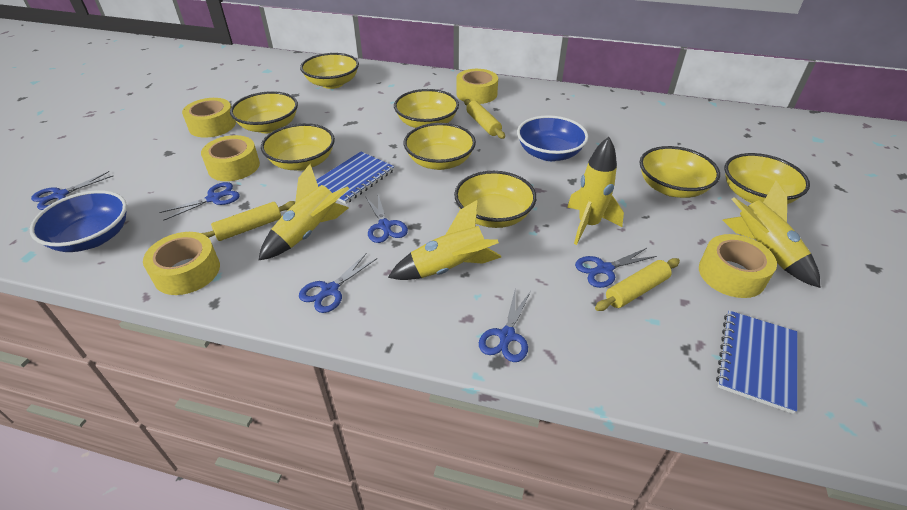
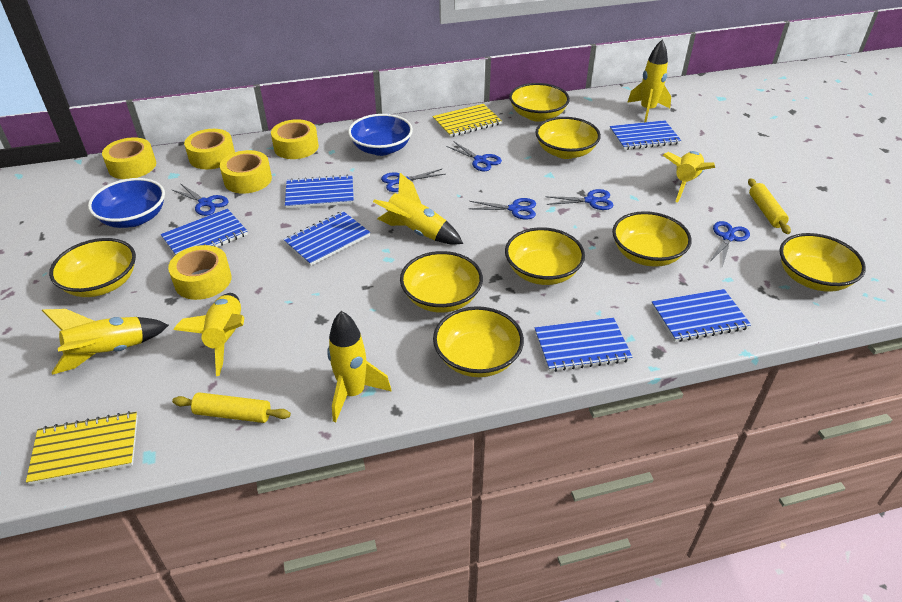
blue notebook: [316,152,395,204] [716,311,798,414] = 2 -> [161,209,248,255] [283,211,370,266] [285,175,354,209] [535,318,633,372] [610,120,681,150] [651,289,751,342] = 6
yellow notebook: none = 0 -> [26,411,138,485] [432,104,502,137] = 2
yellow rocket: [258,164,349,261] [388,199,501,280] [567,137,624,245] [723,181,820,288] = 4 -> [42,309,169,375] [173,293,245,376] [327,311,392,422] [373,173,463,245] [627,39,671,122] [663,151,715,202] = 6
yellow rolling pin: [201,201,295,241] [464,99,505,139] [595,258,680,311] = 3 -> [172,392,291,423] [748,178,791,234] = 2

